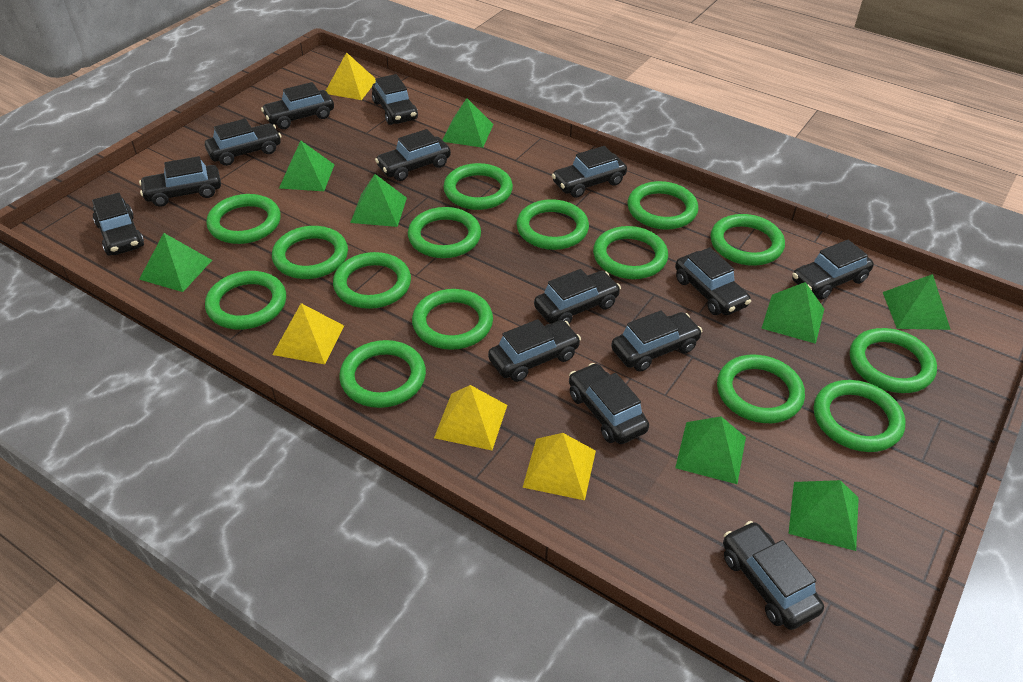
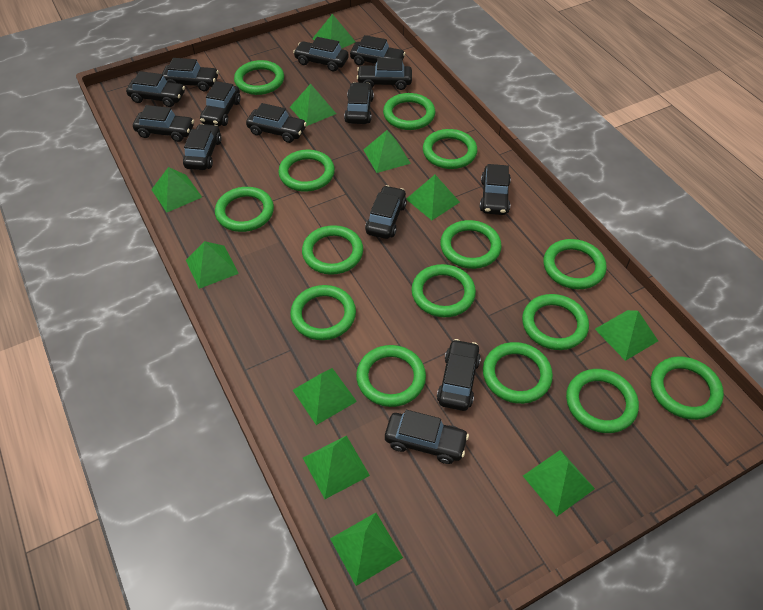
green pyramid: [139,233,212,292] [279,141,335,191] [350,174,407,227] [442,98,494,148] [675,416,746,484] [761,282,824,344] [788,480,859,551] [883,274,951,330] = 8 -> [151,167,202,213] [186,241,239,289] [290,84,336,126] [293,368,357,425] [303,436,370,499] [312,14,356,49] [330,513,403,586] [363,130,411,173] [406,175,460,220] [523,450,595,516] [595,310,658,361] = 11
yellow pyramid: [272,303,344,364] [326,52,376,100] [434,385,507,450] [522,433,596,500] = 4 -> none = 0

